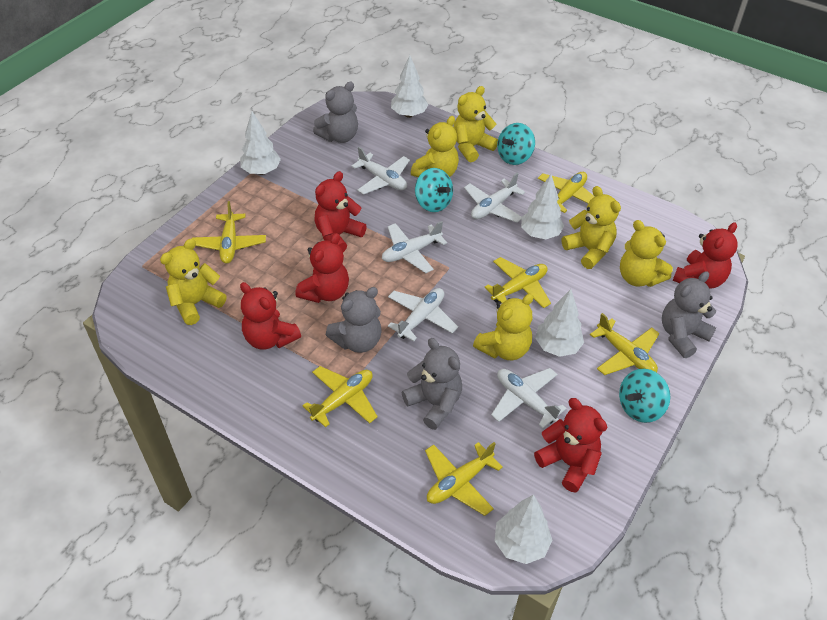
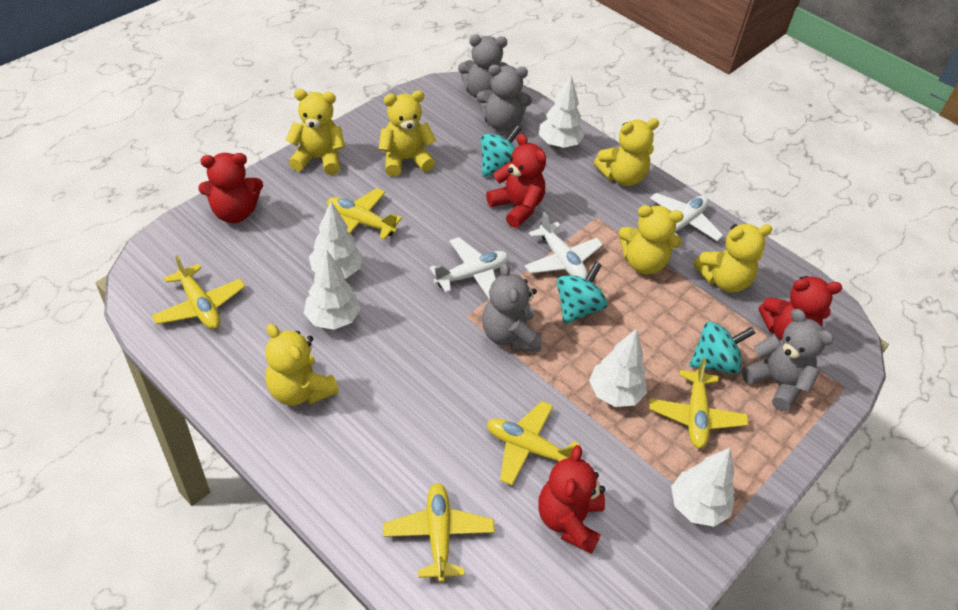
red teddy bear: [240,282,301,350] [295,233,349,303] [314,171,367,252] [534,398,607,492] [673,222,738,289] = 5 -> [198,153,263,223] [486,133,546,228] [538,445,605,554] [759,276,842,340] = 4
white plane: [351,147,410,195] [382,221,447,273] [388,288,458,342] [464,173,525,223] [491,368,567,428] = 5 -> [430,237,509,300] [525,212,603,279] [650,193,723,241] = 3
yellow plane: [192,201,266,264] [303,366,378,428] [425,442,503,516] [484,257,551,308] [538,172,595,213] [590,313,660,375] = 6 -> [151,255,246,329] [327,188,402,240] [383,483,495,582] [487,401,580,485] [649,358,748,448] = 5

